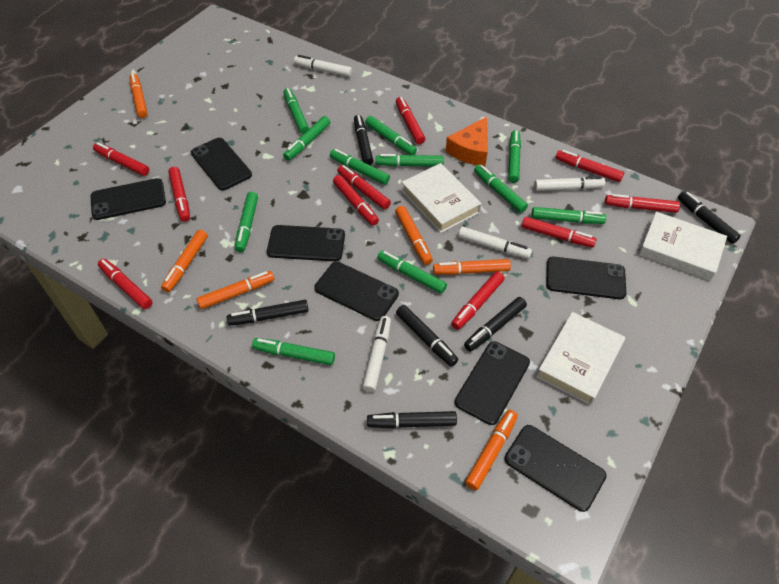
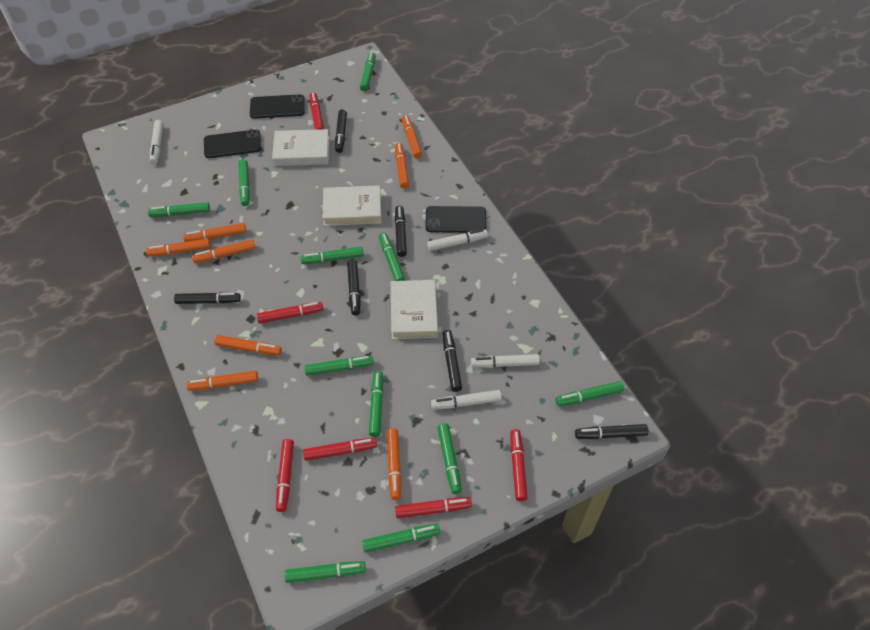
black phone: [90,178,166,220] [191,138,252,190] [267,225,345,261] [314,262,399,321] [455,341,530,425] [505,425,607,512] [546,256,626,299] = 7 -> [204,129,262,158] [250,94,305,119] [425,206,486,233] = 3
orange cheese: [446,117,488,166] = 1 -> none = 0
orange marker: [129,73,148,118] [161,230,208,292] [196,271,275,309] [395,206,433,265] [433,259,511,275] [465,410,518,490] = 6 -> [146,239,211,257] [183,223,246,242] [186,371,258,391] [192,239,256,263] [215,335,282,355] [387,428,402,500] [395,143,409,189] [402,115,422,158] = 8
red marker: [93,142,149,176] [98,259,153,309] [168,167,190,222] [333,175,379,226] [337,165,391,209] [396,97,425,144] [451,271,505,330] [522,217,597,248] [556,150,624,182] [605,194,680,213] = 10 -> [257,302,323,323] [276,439,294,512] [303,438,377,461] [310,92,324,130] [395,497,472,518] [511,429,528,501] = 6

